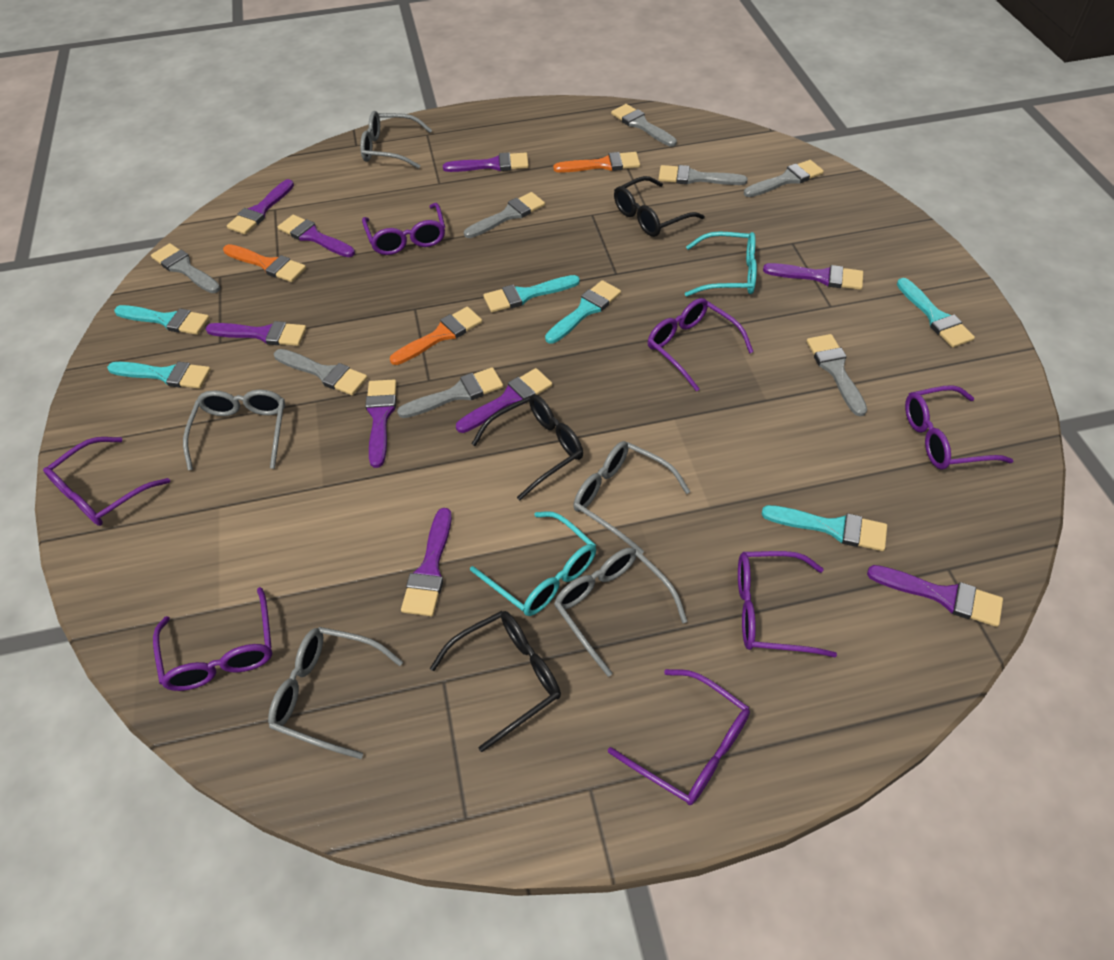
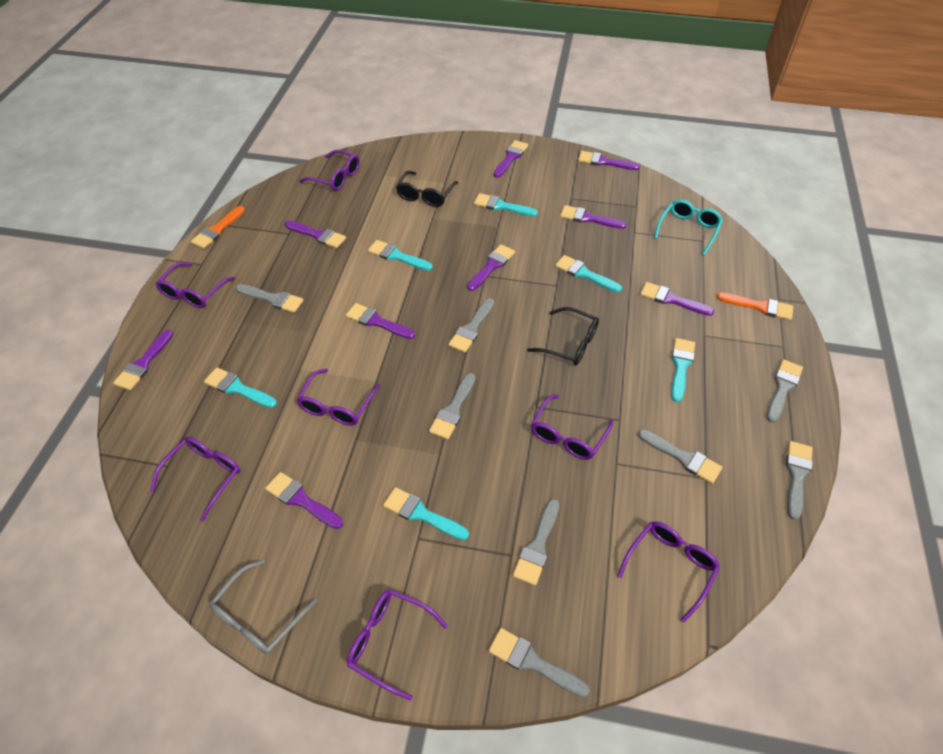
black glasses: [430,611,561,752] [472,394,583,500] [614,176,705,237] = 3 -> [396,171,458,207] [527,307,599,365] = 2
grey glasses: [183,390,285,470] [268,627,403,759] [360,111,432,169] [554,548,687,677] [573,441,690,554] = 5 -> [210,560,317,655] = 1
orange brush: [223,244,306,282] [390,307,482,365] [553,152,640,173] = 3 -> [191,206,245,249] [717,292,793,320] = 2
turquoise glasses: [470,511,596,616] [685,232,757,297] = 2 -> [654,200,723,256] = 1

